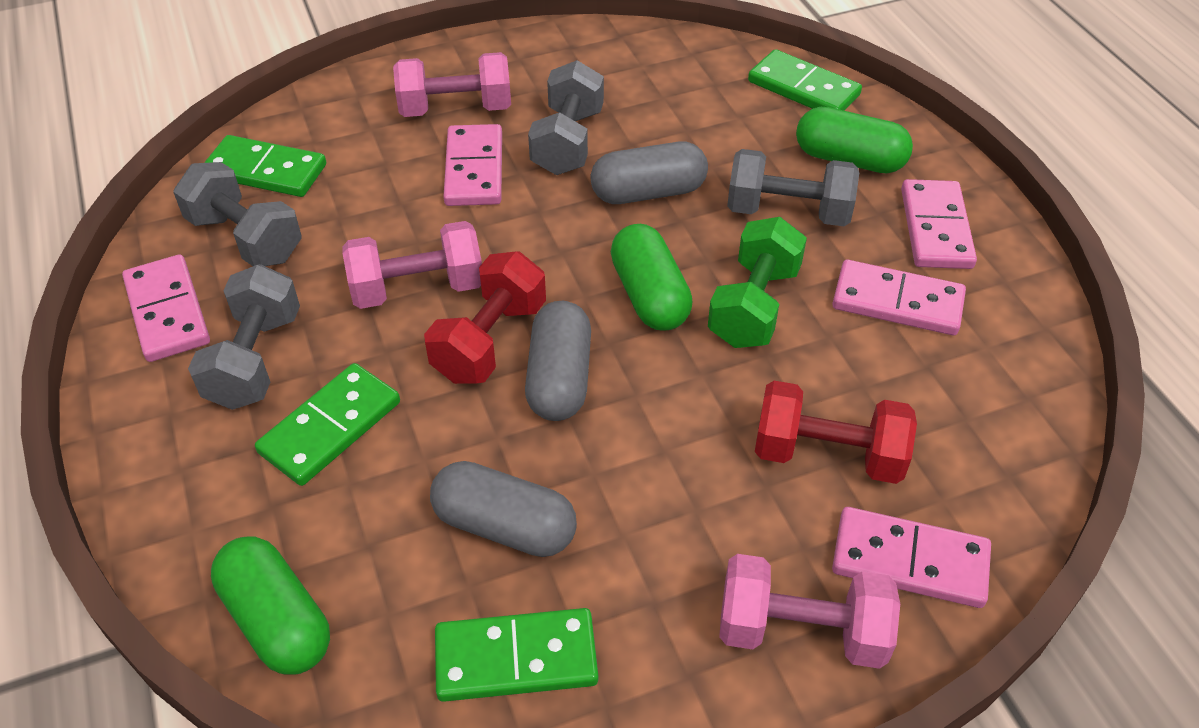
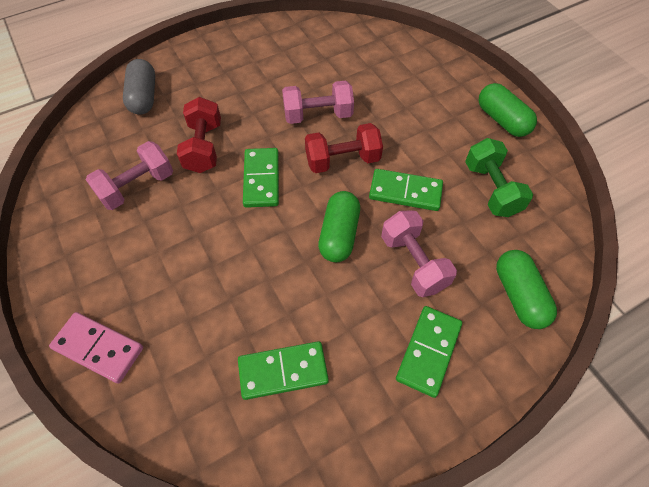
grey capsule: [430,461,577,557] [525,301,591,421] [590,141,708,204] = 3 -> [123,59,155,114] = 1
grey dumbbell: [173,162,302,266] [188,264,300,410] [528,60,604,175] [727,149,859,226] = 4 -> none = 0
pink domino: [122,254,210,362] [443,124,502,206] [832,260,966,335] [832,507,991,608] [901,179,977,269] = 5 -> [49,312,143,383] = 1

